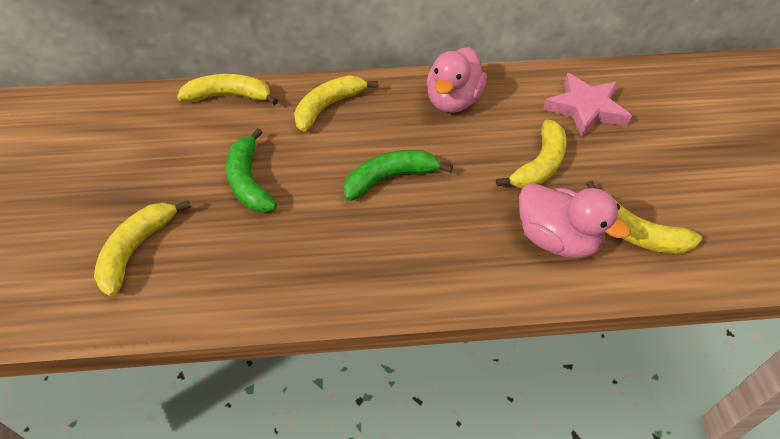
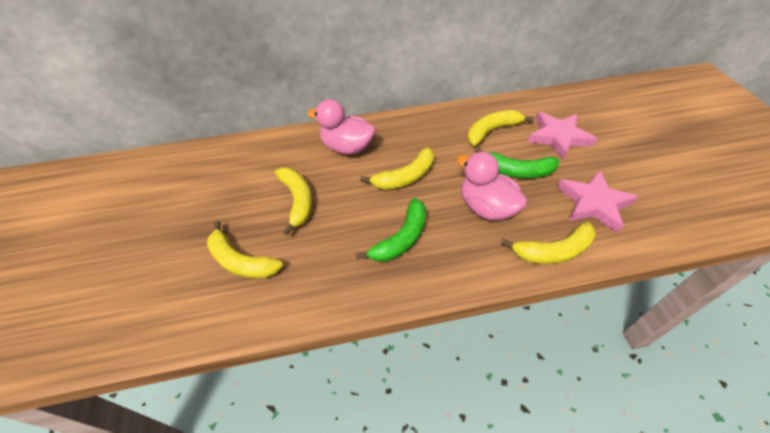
pink star: [543,73,632,137] = 1 -> [528,112,597,160] [557,170,639,233] = 2

